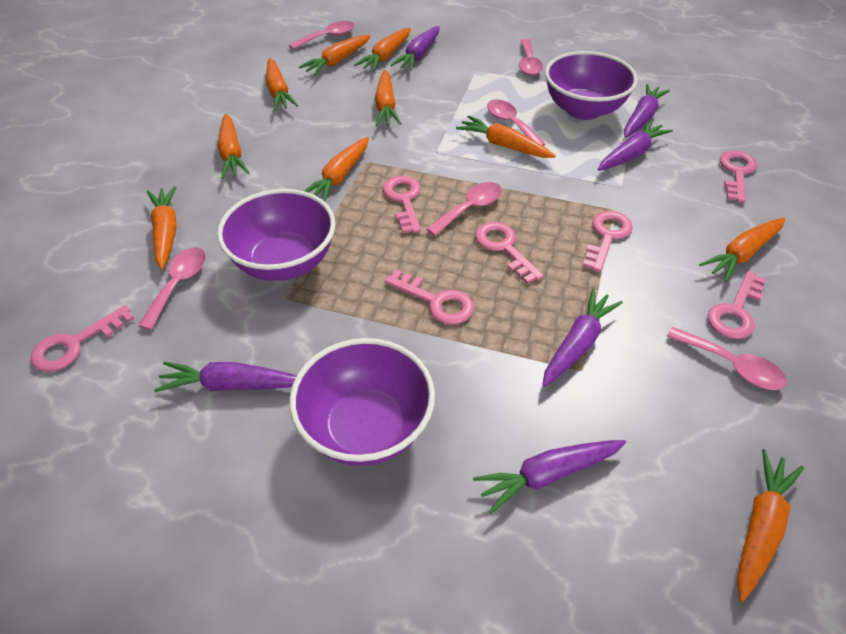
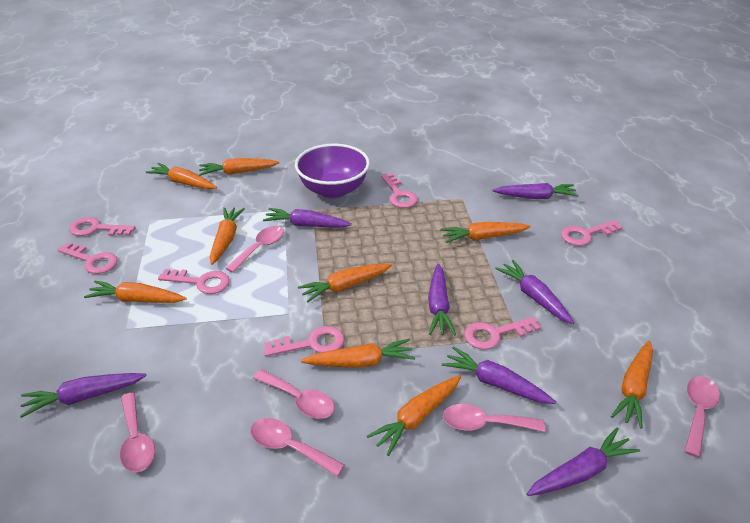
orange carrot: [147,186,177,270] [218,114,249,179] [266,58,298,111] [299,35,371,76] [305,137,369,202] [354,28,411,72] [375,70,401,126] [456,115,556,158] [699,218,785,282] [737,449,804,602] = 10 -> [84,281,187,303] [146,163,217,189] [199,158,279,176] [210,207,245,265] [298,264,392,303] [301,339,415,368] [367,375,461,456] [440,222,530,243] [611,341,653,429] = 9
purple bowl: [217,189,335,281] [289,338,435,466] [545,51,638,120] = 3 -> [295,144,370,198] = 1
purple carrot: [154,362,296,392] [391,26,440,71] [473,440,626,514] [542,288,623,387] [598,120,673,171] [624,84,670,138] = 6 -> [20,373,147,418] [263,208,352,228] [428,264,456,336] [442,346,556,404] [493,183,579,199] [495,260,574,324] [527,427,640,496] = 7

